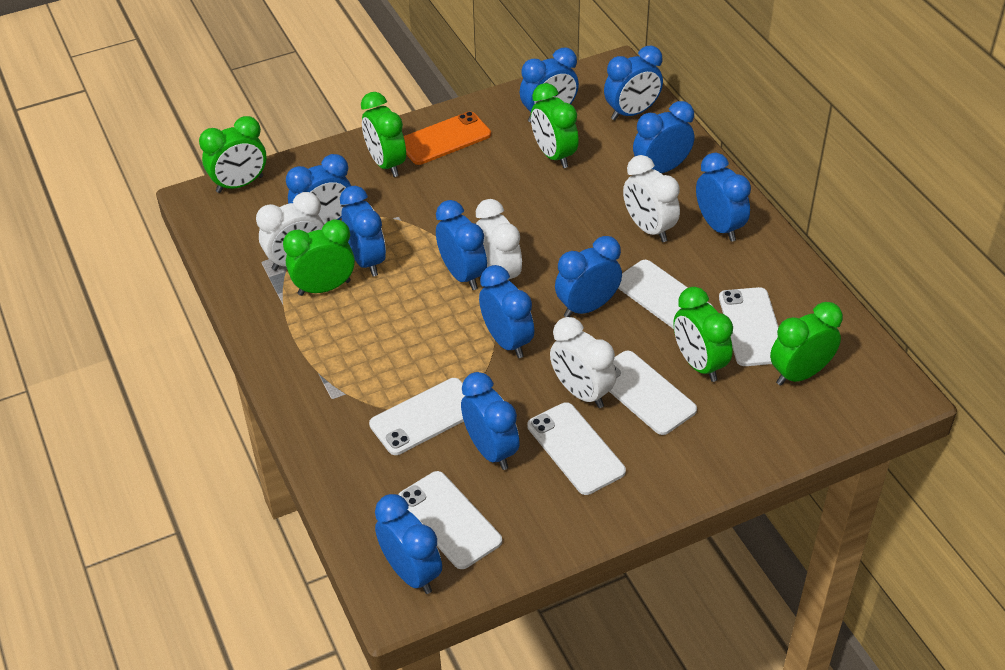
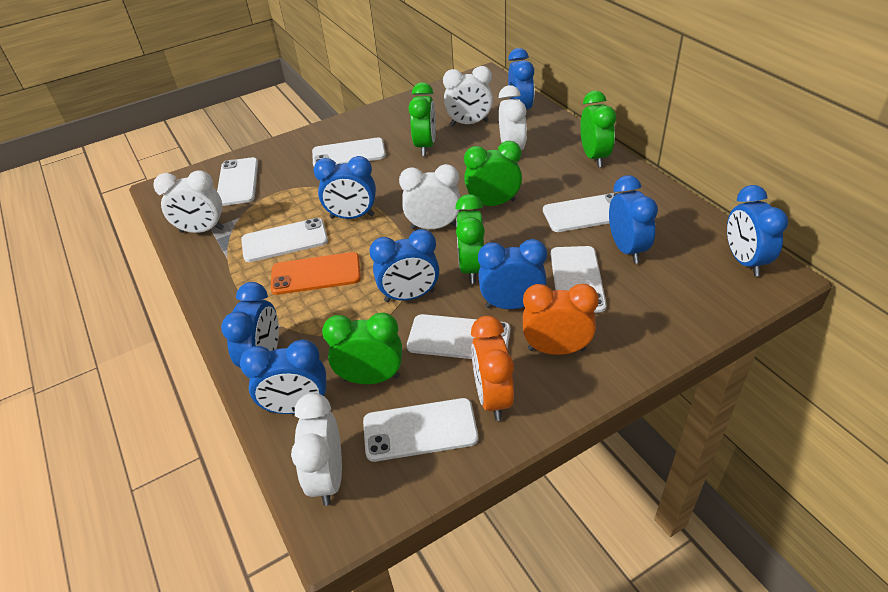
blue clock: [286,154,351,224] [340,186,386,276] [375,494,442,594] [436,200,487,290] [461,372,520,470] [479,265,534,358] [520,48,579,123] [555,236,622,317] [604,46,663,120] [633,101,694,173] [696,153,751,242] = 11 -> [221,282,279,368] [240,339,326,414] [314,156,376,219] [370,229,439,302] [478,239,547,309] [508,48,534,117] [609,175,658,264] [727,185,788,276] = 8
green clock: [199,116,266,193] [283,219,355,296] [361,92,406,177] [531,83,579,168] [673,287,733,382] [770,302,843,386] = 6 -> [322,313,402,384] [408,82,436,156] [455,194,485,284] [464,141,522,206] [580,91,616,167] = 5
orange clock: none = 0 -> [471,316,514,421] [523,284,599,355] = 2
white clock: [256,192,324,271] [476,199,522,282] [550,317,616,408] [623,155,680,242] = 4 -> [153,170,224,233] [291,393,342,506] [399,164,460,230] [443,66,493,126] [499,85,527,150] = 5
white phone: [369,378,465,455] [398,471,502,569] [527,402,626,495] [609,351,697,435] [618,260,714,329] [719,287,778,366] = 6 -> [217,157,258,206] [241,218,328,262] [312,137,386,166] [363,398,478,462] [407,314,510,359] [543,192,619,232] [551,246,607,313] = 7

